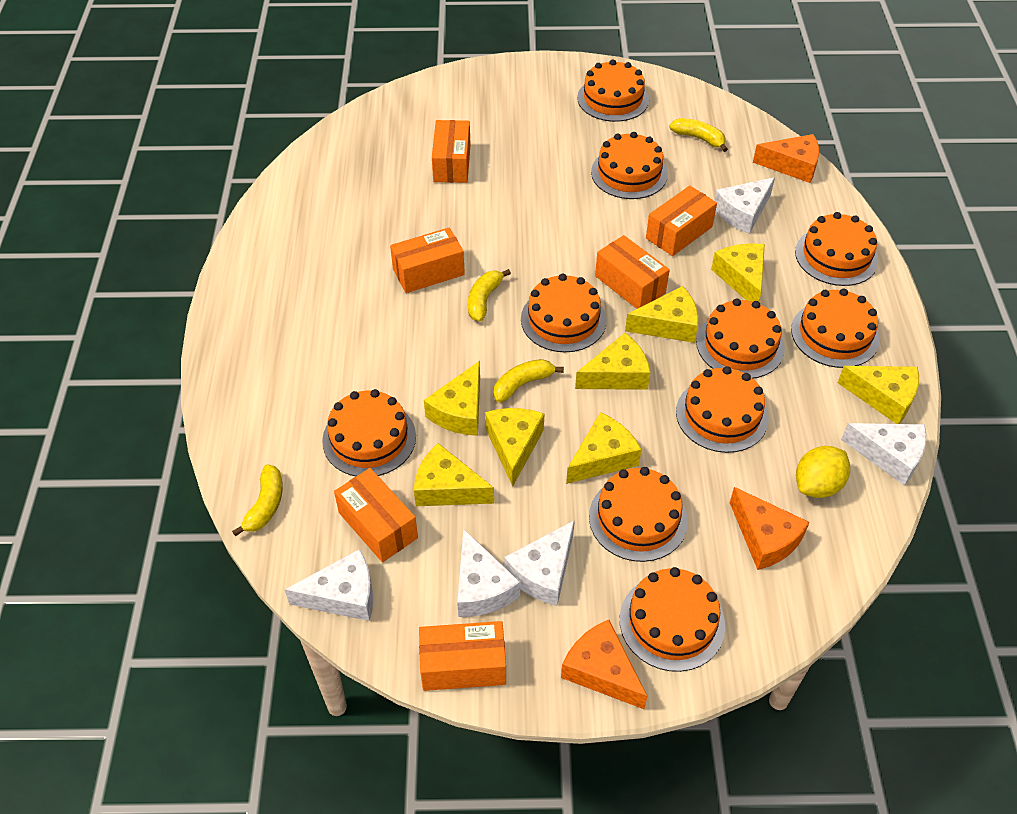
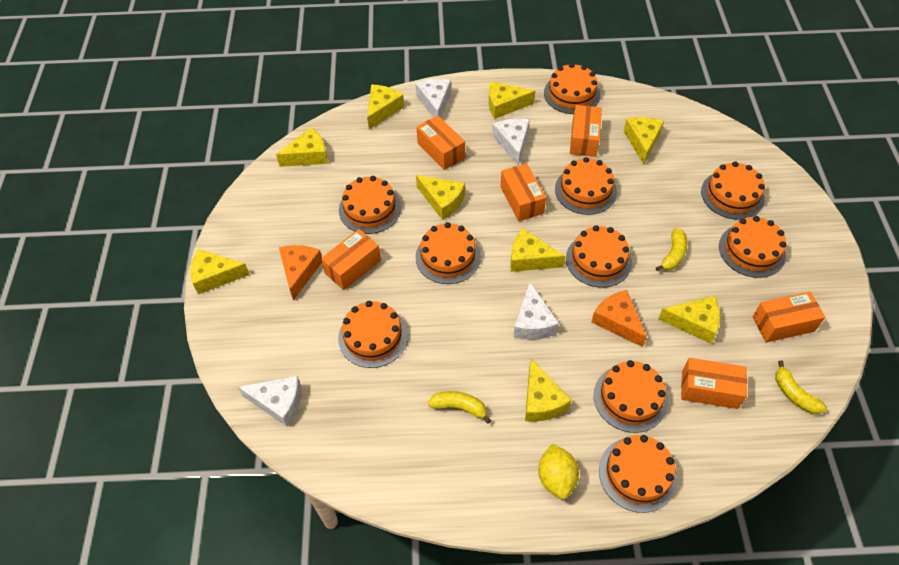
orange cheese: [561,620,648,709] [730,487,809,570] [753,134,819,183] = 3 -> [279,245,322,300] [591,290,647,347] = 2
white cheese: [285,549,373,621] [457,529,520,617] [504,520,575,606] [714,177,775,234] [841,423,926,486] = 5 -> [238,376,301,427] [415,79,451,118] [492,119,530,166] [514,282,559,340] = 4
yellow banana: [232,465,283,536] [468,269,511,322] [494,359,564,403] [669,118,728,152] = 4 -> [428,391,491,424] [656,228,687,271] [775,360,827,414] = 3
yellow cheese: [414,443,494,506] [424,361,480,436] [485,408,544,486] [566,412,642,484] [575,333,650,390] [625,286,698,343] [711,243,765,302] [838,366,919,424] = 8 -> [191,249,250,294] [276,127,328,167] [367,84,404,130] [416,175,465,220] [489,81,535,119] [510,228,565,272] [525,359,572,422] [624,117,664,165] [658,296,720,343] = 9

